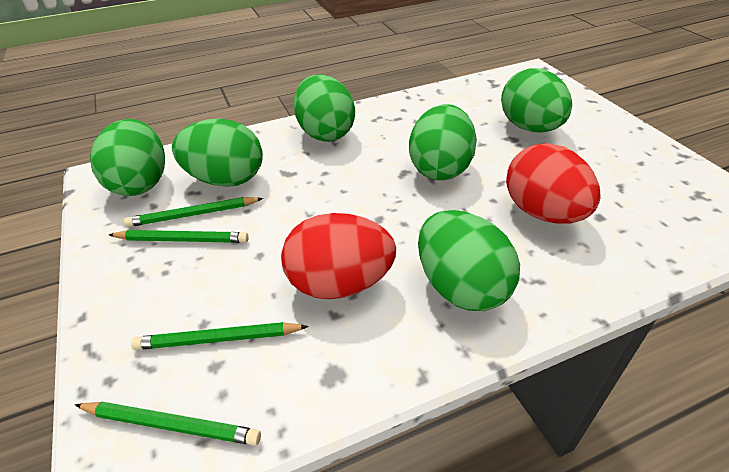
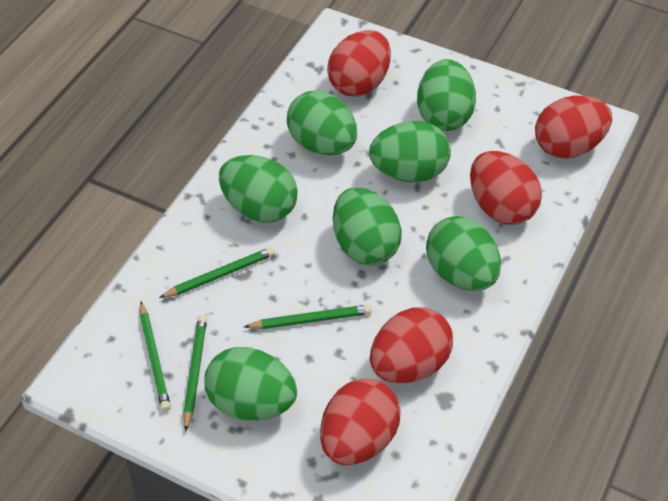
green egg: [90,119,165,196] [172,119,263,187] [293,74,355,142] [409,104,477,180] [418,210,520,311] [501,68,572,133] = 6 -> [204,347,297,420] [219,155,298,223] [287,90,357,155] [333,187,402,266] [369,121,451,182] [417,59,476,131] [426,216,501,291] = 7
red egg: [281,213,396,299] [506,143,601,224] = 2 -> [320,378,400,465] [327,30,391,97] [370,307,453,383] [470,151,542,225] [535,96,612,159] = 5

